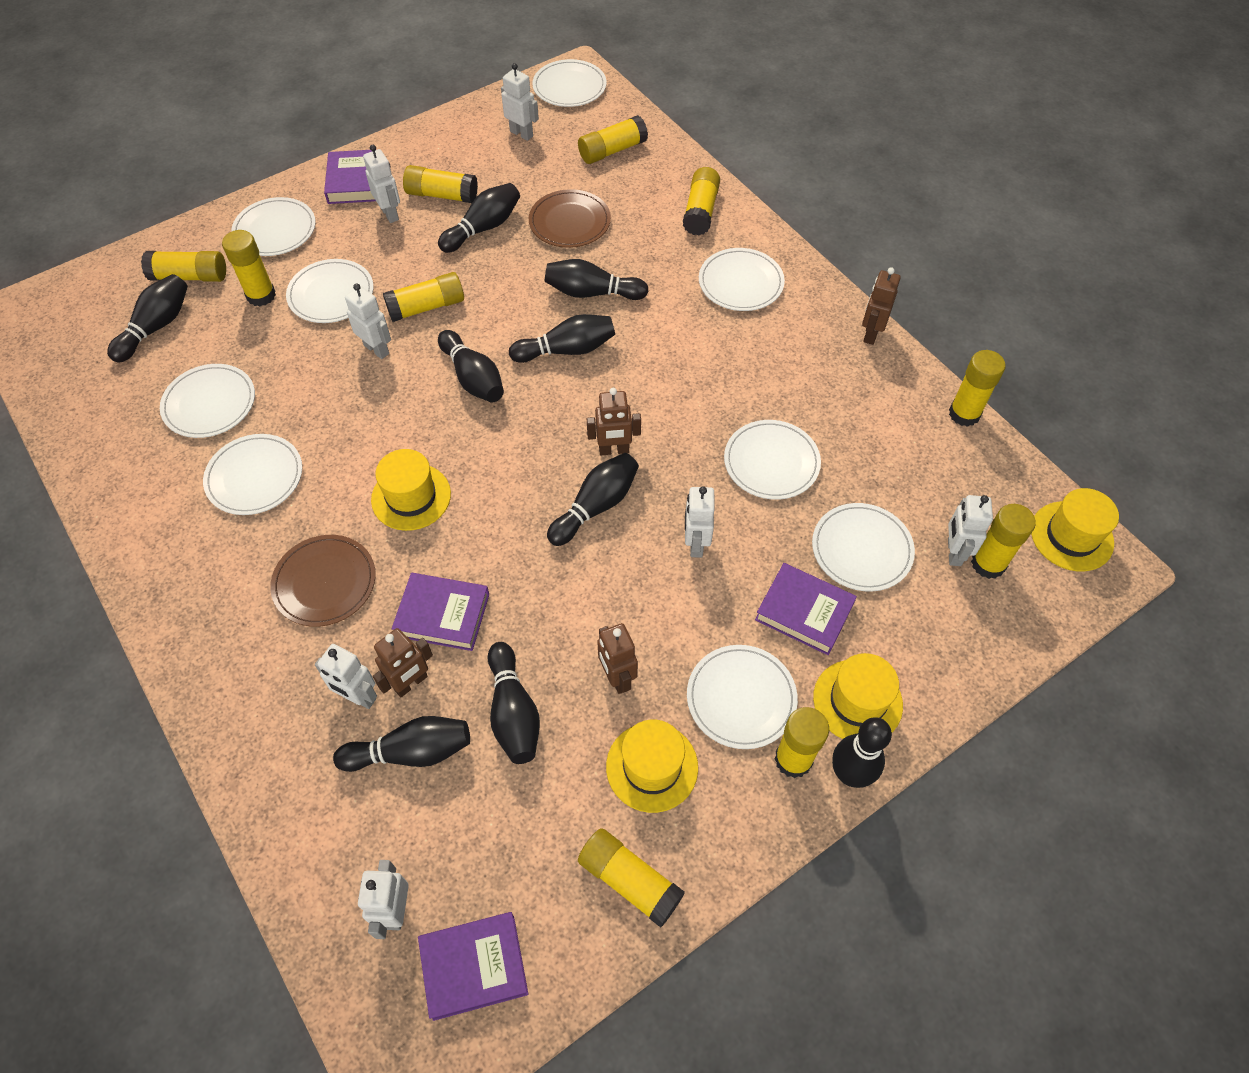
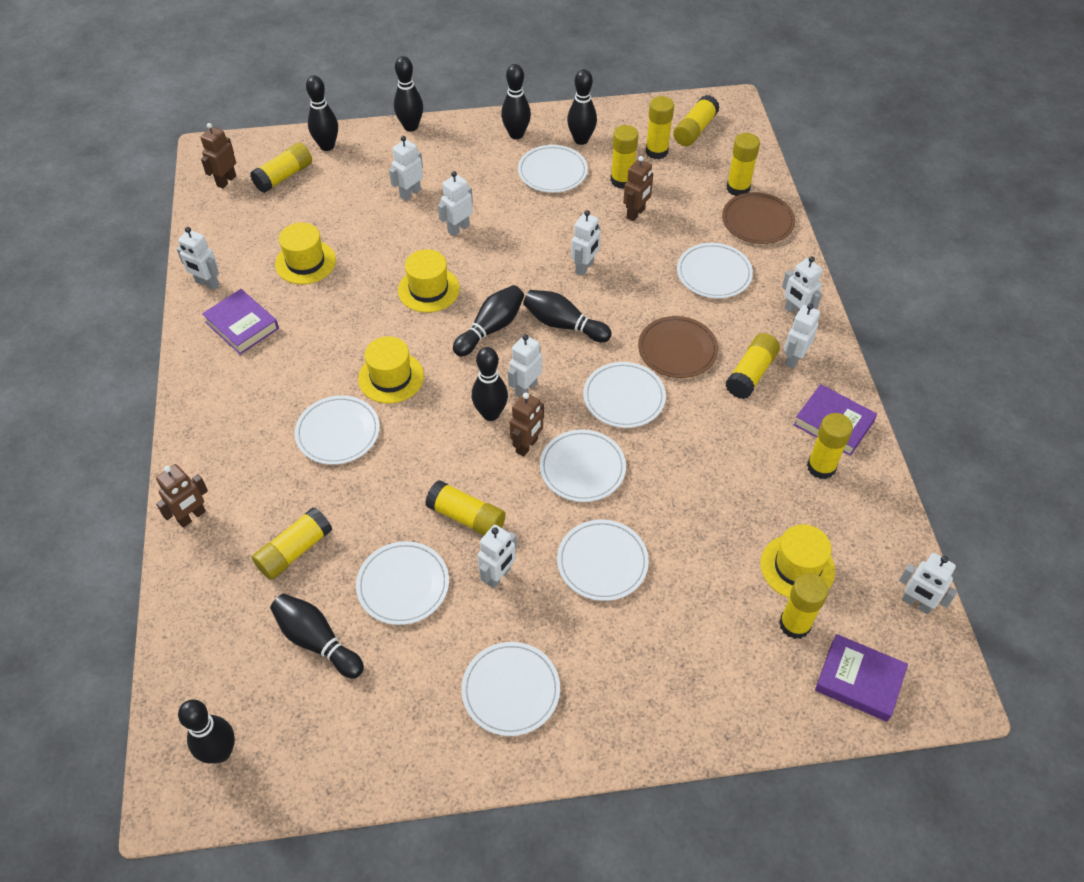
purple book: [324,149,377,204] [392,573,489,651] [418,912,528,1021] [755,563,857,655] = 4 -> [202,289,279,355] [794,384,877,456] [815,634,908,722] = 3
white plate: [160,364,255,438] [203,434,302,515] [231,197,316,256] [286,259,374,323] [532,59,607,107] [687,645,798,749] [699,248,785,311] [724,420,821,500] [812,503,915,592] = 9 -> [295,395,380,465] [356,541,449,625] [461,642,560,736] [518,145,588,193] [540,429,626,502] [557,520,649,601] [583,362,666,428] [677,243,753,298] = 8
white robot: [315,644,377,709] [345,284,391,359] [358,860,409,939] [363,145,400,223] [501,63,539,141] [685,486,714,558] [948,495,993,566] = 7 -> [177,227,220,290] [389,136,423,201] [438,171,473,236] [478,525,517,589] [508,334,542,397] [571,210,600,276] [782,256,823,315] [784,304,820,369] [899,553,958,615] = 9

